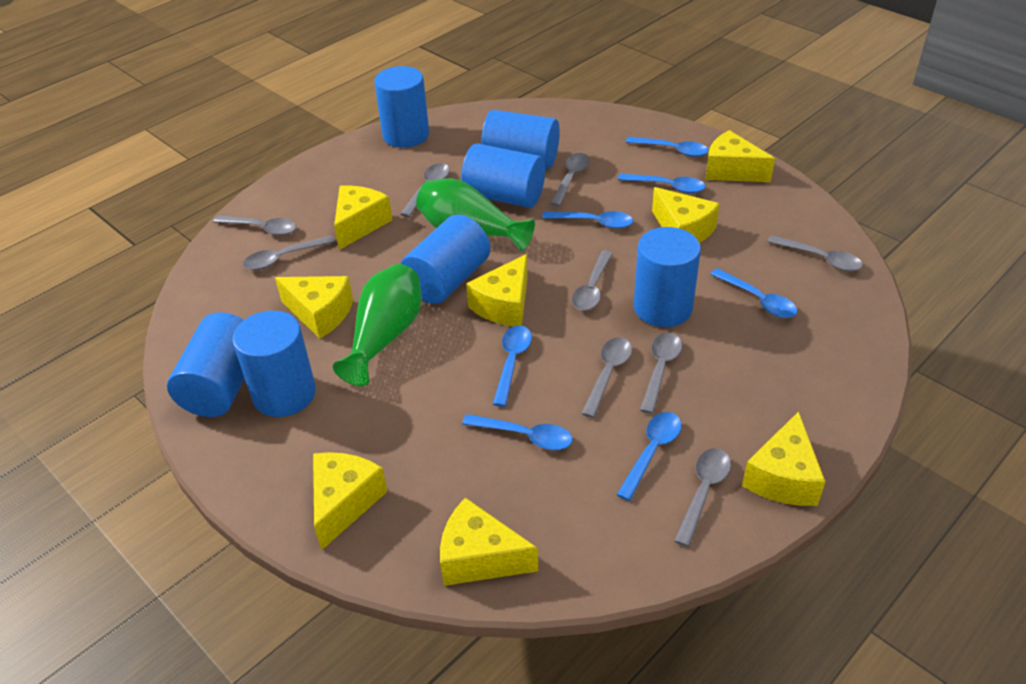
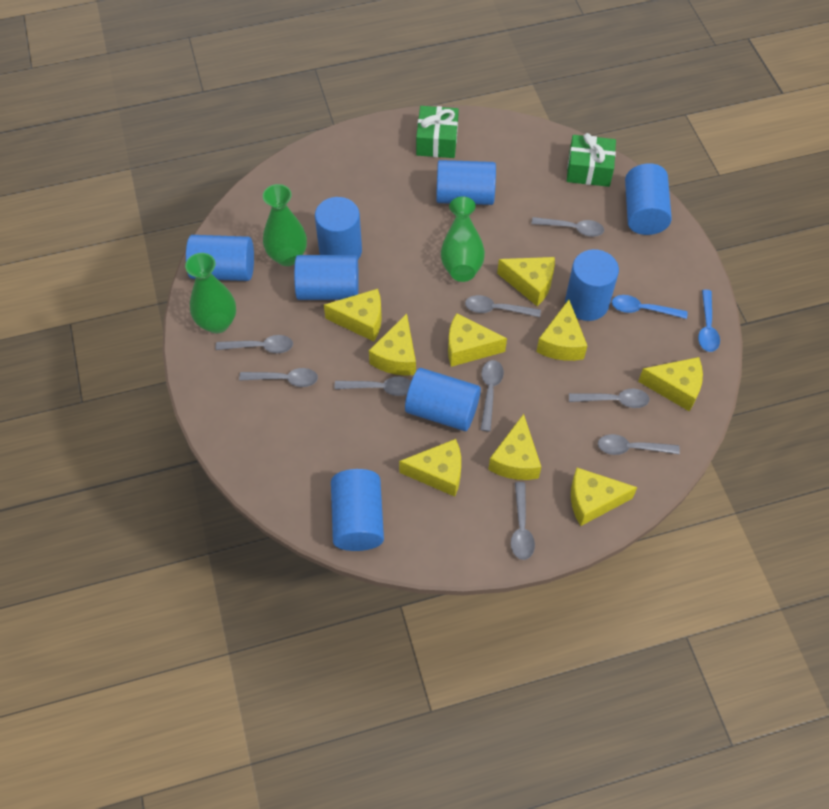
blue cylinder: [167,312,245,417] [233,311,316,417] [374,66,429,148] [401,215,490,304] [461,143,545,208] [481,110,560,169] [634,227,701,327] = 7 -> [186,235,254,281] [294,255,359,300] [315,197,362,259] [331,469,384,551] [405,368,481,431] [436,160,496,205] [565,249,619,321] [625,163,672,235] = 8
blue spoon: [462,414,573,450] [493,325,532,407] [542,211,633,229] [617,412,682,501] [618,173,705,193] [626,137,709,157] [710,268,797,318] = 7 -> [612,295,688,319] [698,290,720,352] = 2
green gift: none = 0 -> [416,106,459,158] [567,133,616,187] = 2
green vase: [333,264,421,386] [416,178,535,251] = 2 -> [185,253,236,333] [263,184,307,266] [441,197,485,282] = 3
yellow cheese: [275,276,353,339] [313,452,388,550] [334,185,392,250] [440,498,538,586] [466,254,528,326] [652,187,720,243] [705,130,775,182] [742,411,826,506] = 8 -> [324,289,382,341] [369,314,416,376] [399,439,461,497] [448,313,507,367] [488,414,541,480] [497,257,555,306] [536,300,587,361] [571,468,638,526] [638,357,703,412] = 9

